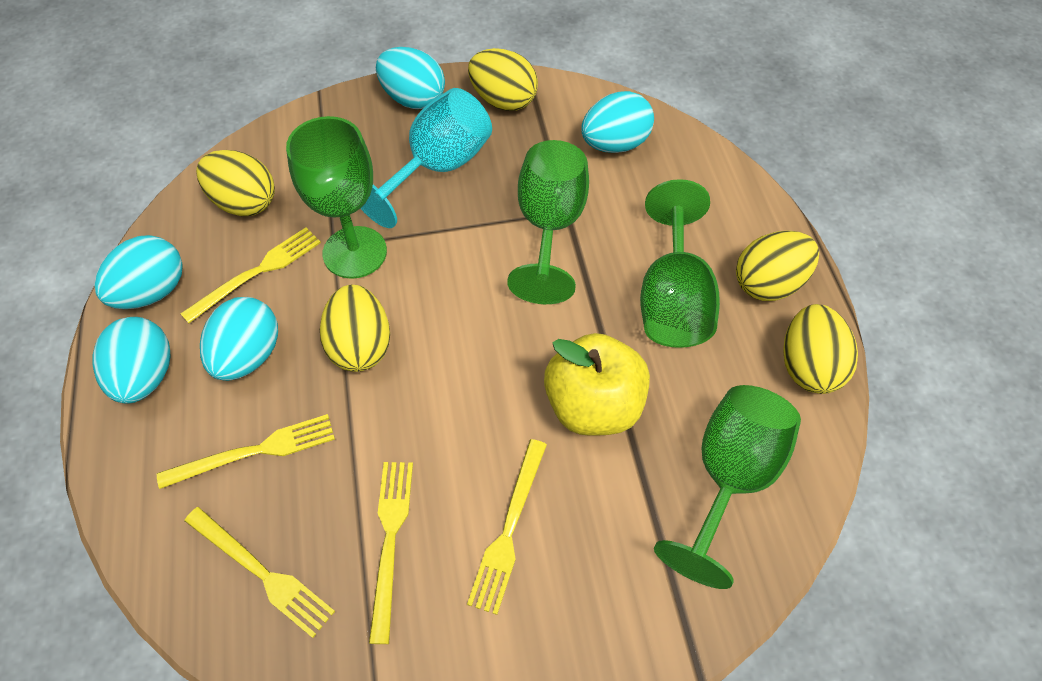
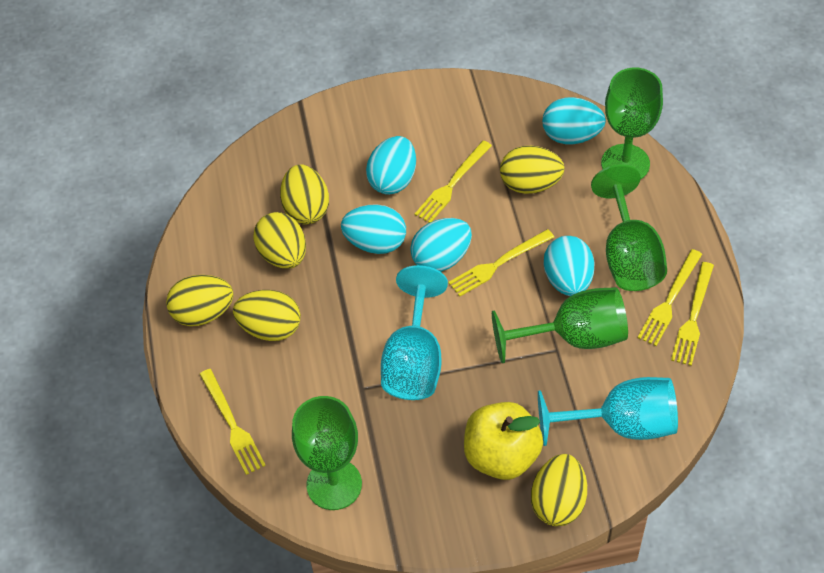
turquoise goblet: [361,88,492,228] = 1 -> [381,265,448,400] [538,377,678,446] = 2
yellow egg: [196,150,275,216] [320,285,390,372] [468,48,538,111] [736,230,819,301] [783,304,858,394] = 5 -> [166,275,234,326] [233,290,301,341] [253,212,306,269] [280,164,329,224] [500,146,565,194] [531,454,587,526] = 6

